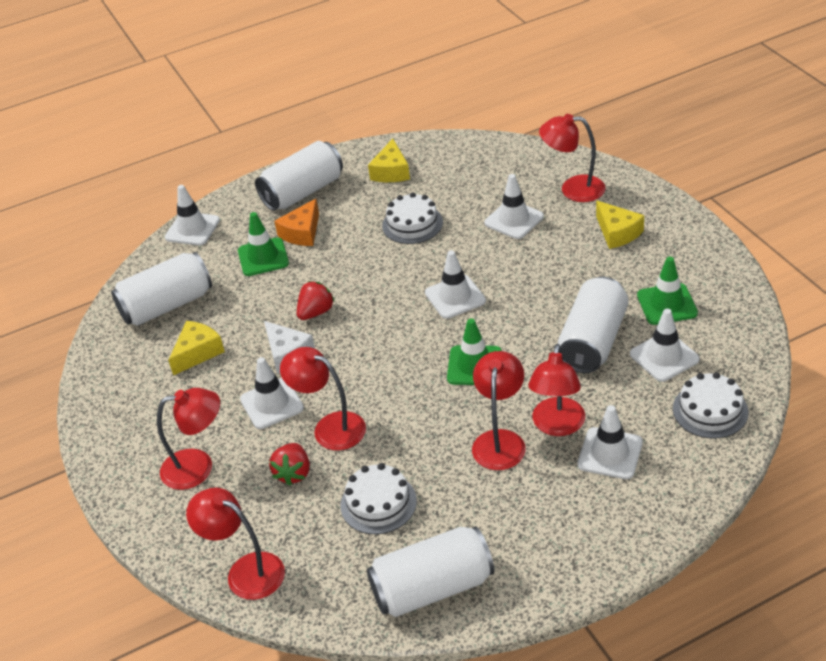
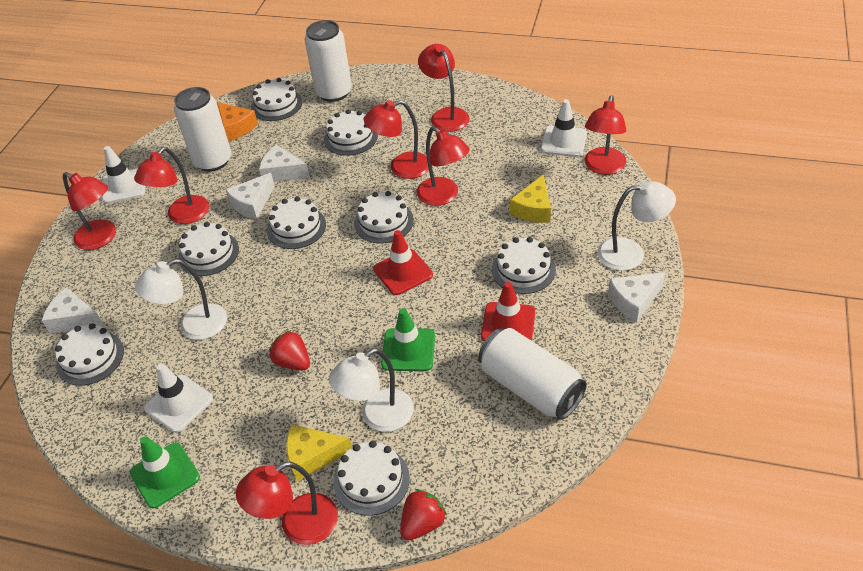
green traffic cone: [238,212,289,276] [447,318,502,385] [637,257,698,325] = 3 -> [130,436,200,508] [381,308,435,371] = 2
red lamp: [157,388,220,490] [186,488,285,600] [280,347,366,450] [472,351,526,470] [528,344,585,436] [539,114,606,202] = 6 -> [63,172,116,250] [134,147,209,224] [236,461,338,545] [364,100,429,179] [417,126,470,206] [418,44,470,132] [584,95,626,175] = 7
red traffic cone: none = 0 -> [373,230,433,295] [481,282,535,341] = 2
white cake: [341,463,417,534] [382,192,443,244] [673,372,749,439] = 3 -> [55,323,124,386] [178,222,239,276] [251,78,302,121] [267,196,326,249] [324,110,378,156] [333,440,410,516] [354,191,414,244] [492,237,556,294] = 8
white can: [111,252,212,326] [255,141,343,211] [367,526,494,617] [558,277,629,373] = 4 -> [174,87,231,172] [305,20,352,102] [478,328,587,420] = 3
white cheese: [264,321,315,374] = 1 -> [42,287,104,334] [226,173,275,219] [259,145,310,182] [608,272,665,323] = 4
white lamp: none = 0 -> [135,259,227,340] [329,348,414,432] [597,181,676,271] = 3
white traffic cone: [165,185,220,245] [240,357,304,429] [425,250,486,319] [484,174,544,239] [577,405,643,479] [630,309,700,382] = 6 -> [102,146,145,204] [144,364,213,433] [541,99,587,157] = 3
yellow cheese: [168,321,225,376] [368,138,410,182] [596,201,644,249] = 3 -> [286,424,352,481] [510,174,551,223] = 2

